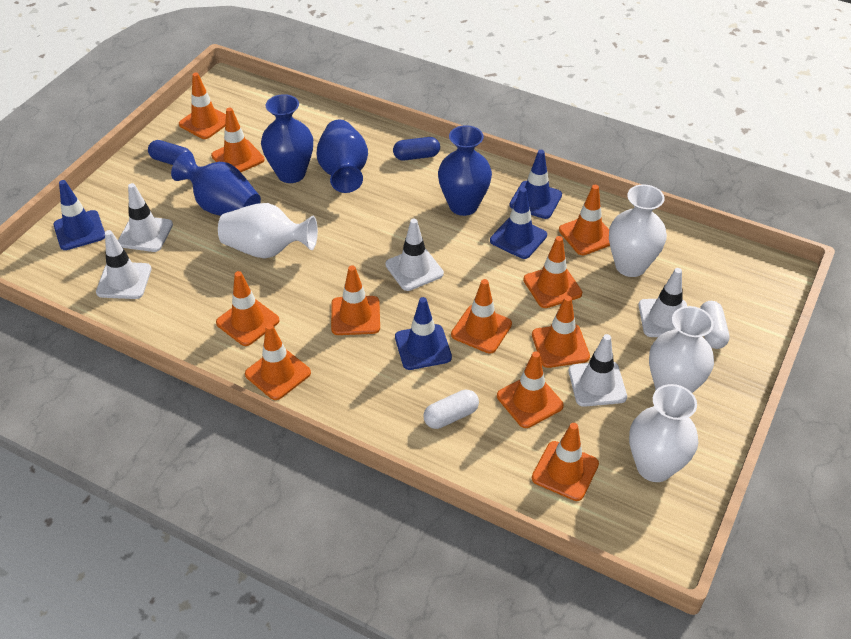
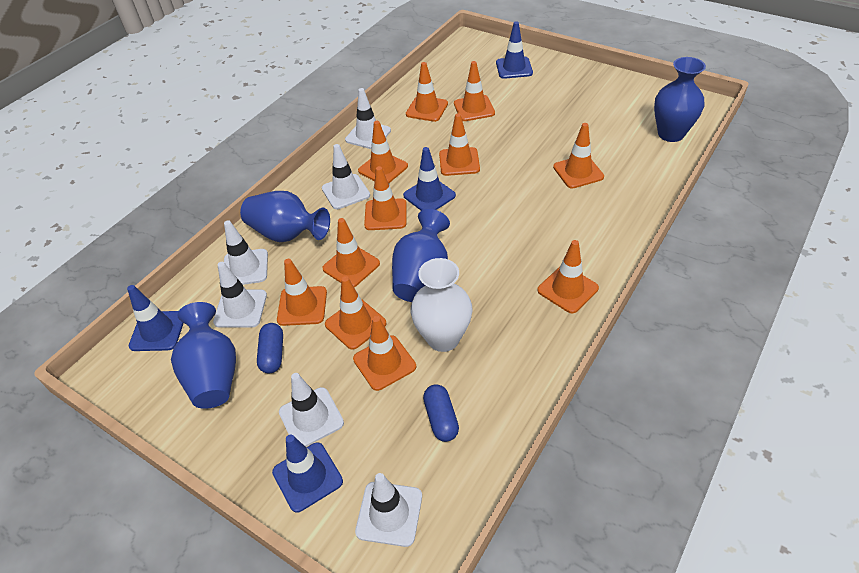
white capsule: [424,390,479,429] [700,301,729,349] = 2 -> none = 0
white traffic cone: [96,230,151,299] [118,183,173,252] [385,219,444,291] [568,334,627,407] [638,268,687,337] = 5 -> [213,262,267,328] [224,220,268,285] [279,373,344,447] [322,144,370,209] [345,88,391,149] [355,473,422,547] = 6
white vase: [218,203,318,259] [609,184,667,277] [629,384,698,482] [649,306,714,393] = 4 -> [410,258,472,352] = 1

